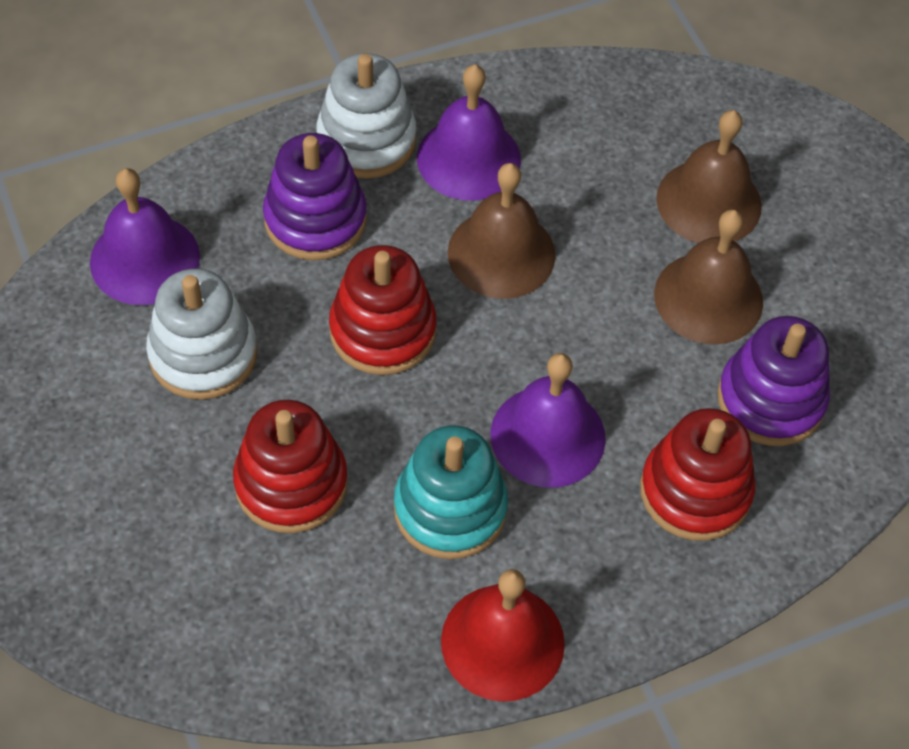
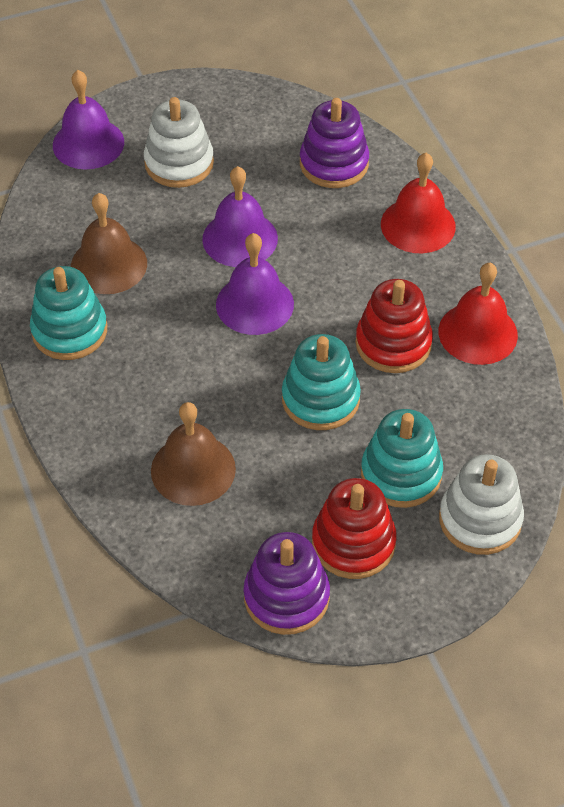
brown bell: [448,163,556,299] [654,210,763,345] [656,110,762,243] = 3 -> [71,193,147,294] [151,402,236,506] = 2
red bell: [441,569,565,702] = 1 -> [381,153,456,253] [438,263,518,365] = 2
red stacking toy: [233,400,348,533] [329,245,436,375] [640,408,755,541] = 3 -> [312,478,397,579] [356,279,433,373] = 2
turquoise stacking toy: [394,425,508,559] = 1 -> [30,266,107,360] [282,334,361,430] [361,409,443,508] = 3

